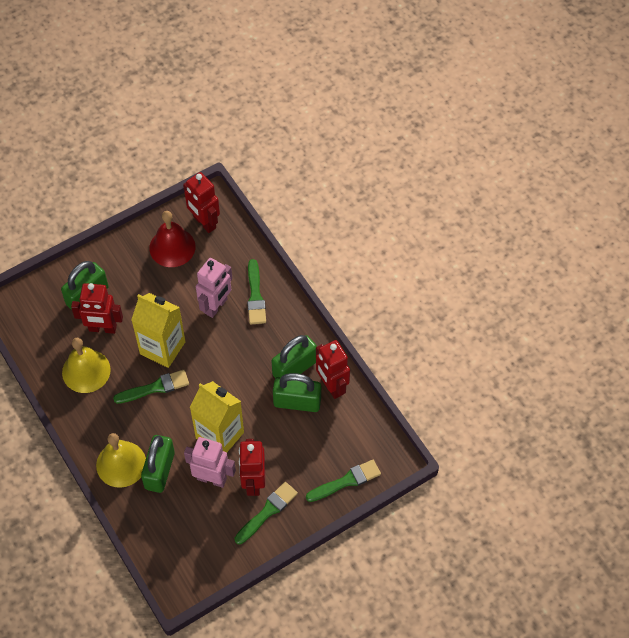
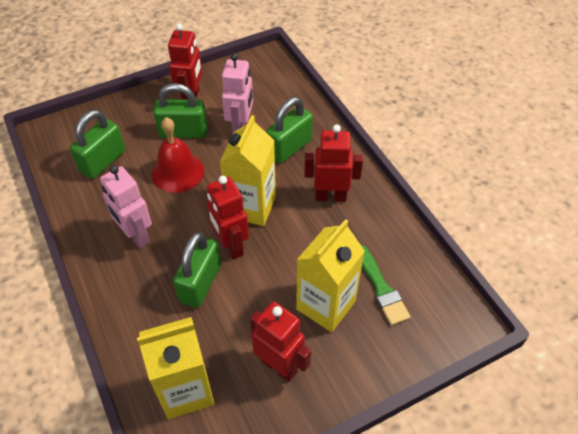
green brush: [113,370,189,404] [235,482,298,544] [247,259,266,324] [306,460,381,502] = 4 -> [361,245,410,325] = 1
yellow bell: [62,338,111,393] [96,433,146,488] = 2 -> none = 0
yellow carton: [131,293,186,368] [190,381,244,453] = 2 -> [137,317,215,419] [220,115,276,226] [296,219,365,332] = 3

